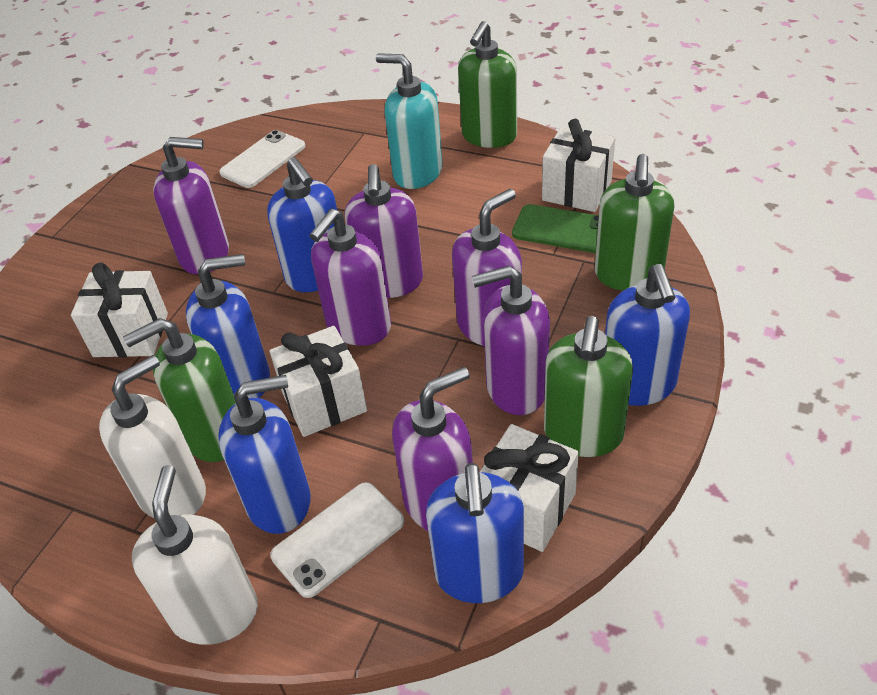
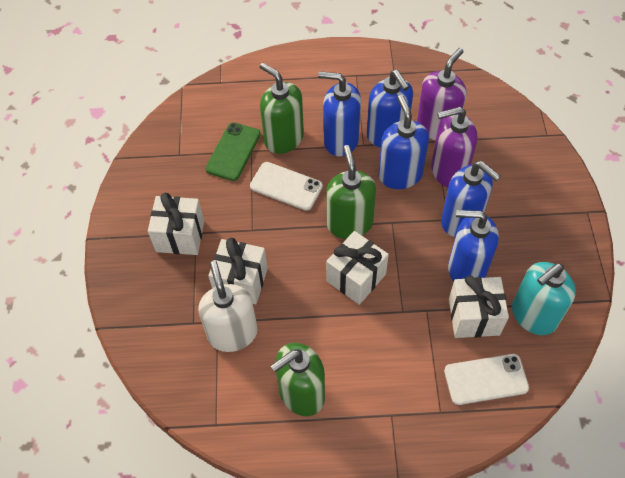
green soap dispenser: [123,318,236,462] [458,21,517,148] [544,316,633,457] [595,154,675,291] = 4 -> [260,63,304,154] [271,343,325,416] [326,145,376,239] = 3
purple soap dispenser: [153,137,229,274] [309,209,391,346] [345,164,423,298] [392,367,473,531] [452,189,522,346] [472,266,550,415] = 6 -> [417,48,467,140] [431,107,477,187] = 2
white soap dispenser: [99,355,206,519] [132,465,258,645] = 2 -> [198,261,258,352] = 1

